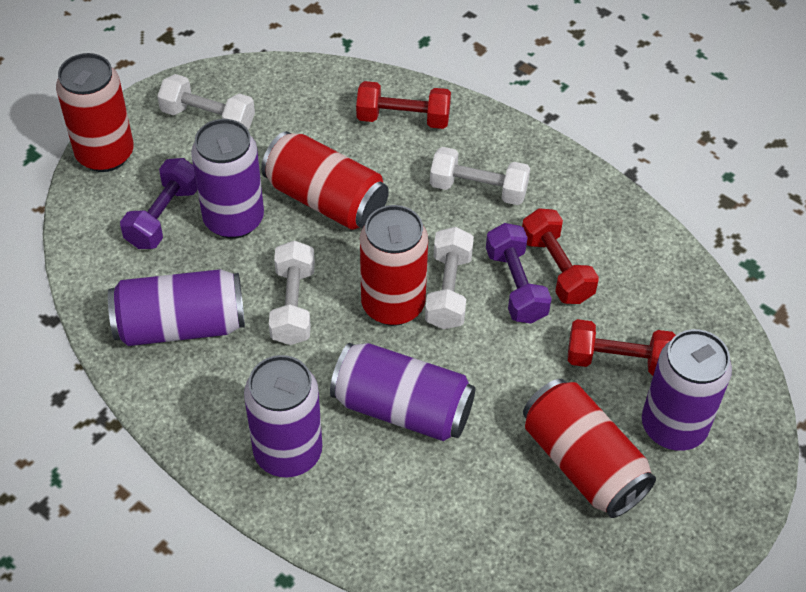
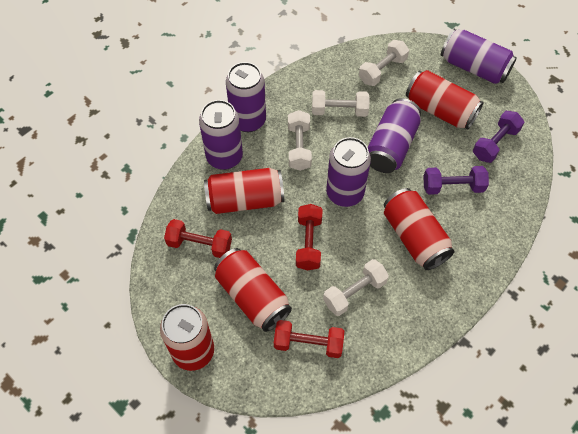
red can: [56,53,134,172] [261,131,389,230] [360,205,428,326] [523,379,656,518] = 4 -> [160,304,214,371] [204,168,284,214] [214,248,292,332] [384,188,454,270] [406,70,484,130] = 5

